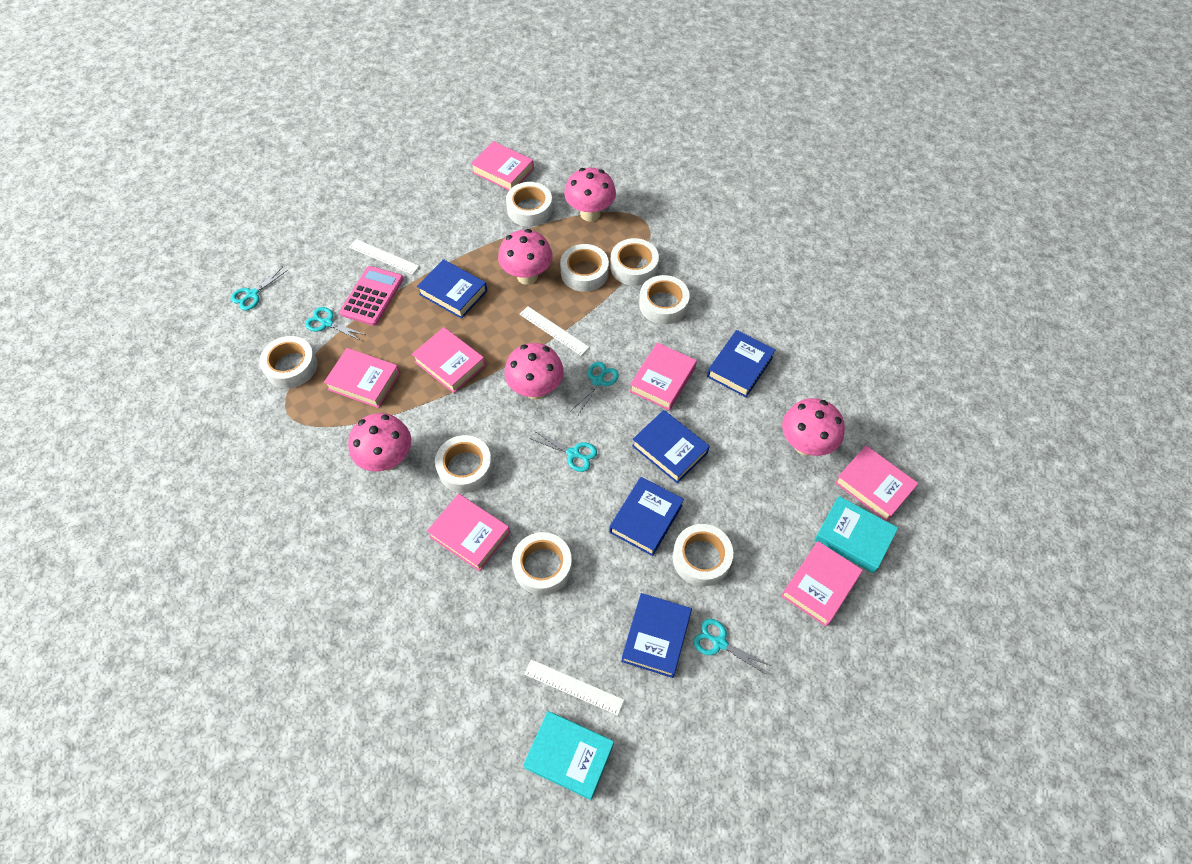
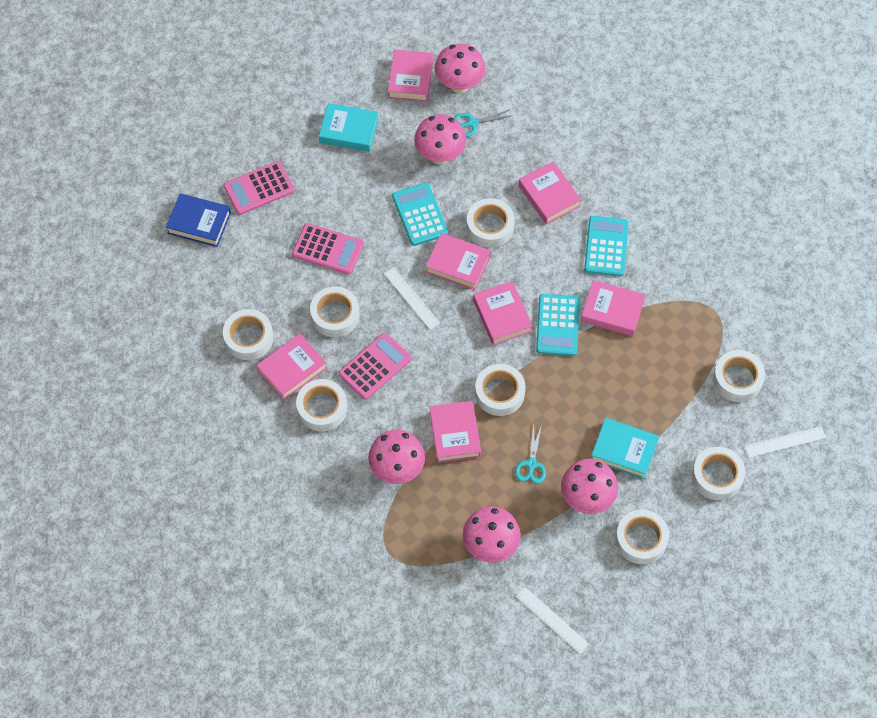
blue book: [417,259,487,319] [609,477,684,556] [621,593,692,678] [632,410,710,483] [707,330,775,397] = 5 -> [166,193,231,247] = 1
pink calculator: [339,266,404,326] = 1 -> [223,161,295,215] [292,223,364,275] [338,333,411,400] = 3
turquoise calculator: none = 0 -> [392,183,448,246] [536,294,580,356] [584,216,629,276] = 3
turquoise scissors: [231,267,288,311] [305,307,365,341] [529,431,597,472] [570,362,619,415] [693,619,771,675] = 5 -> [454,110,513,137] [515,423,546,484] = 2

